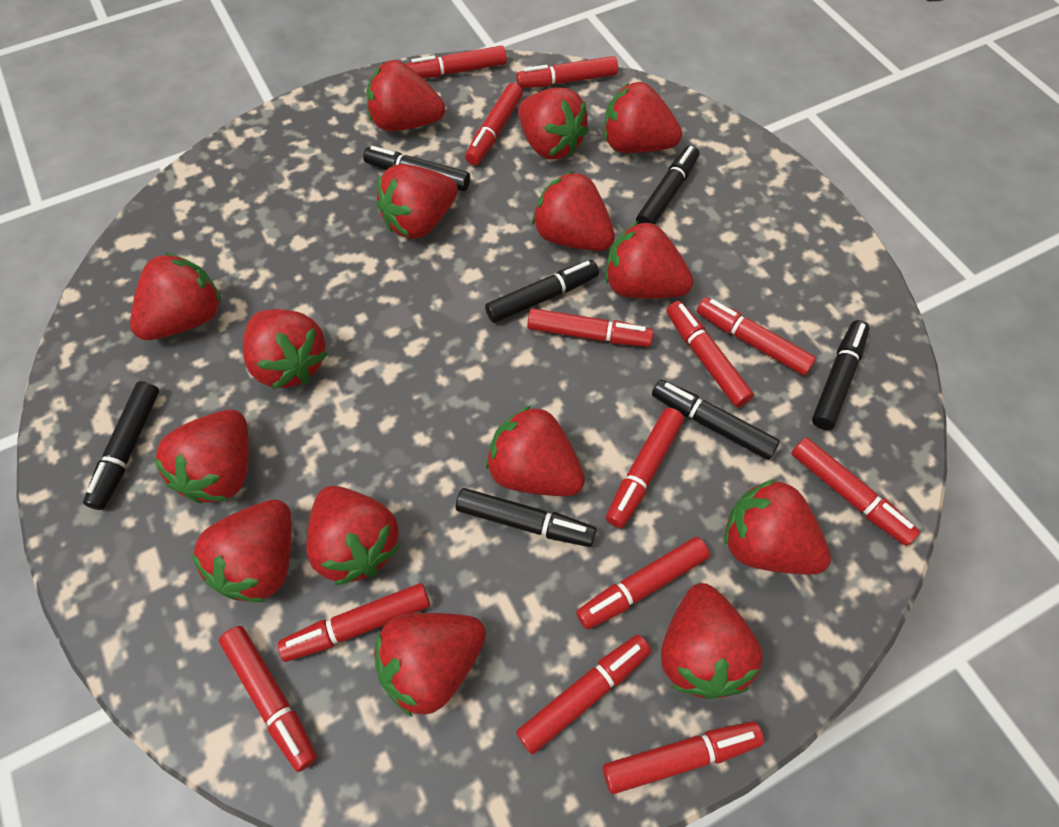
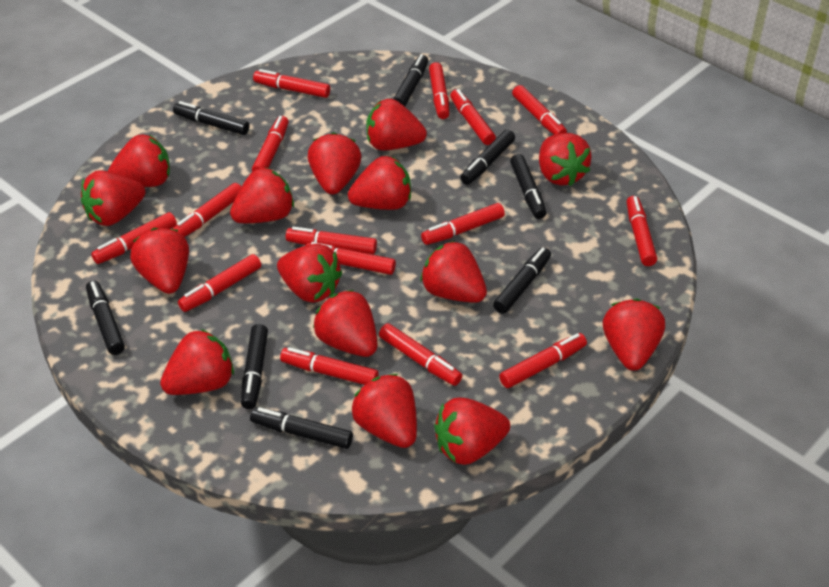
black marker: [83,381,159,510] [363,146,470,191] [456,488,596,547] [485,260,599,323] [636,145,699,225] [652,380,780,460] [812,320,870,430] = 7 -> [86,280,125,355] [173,101,249,135] [241,324,268,409] [250,407,353,449] [394,54,428,106] [460,129,515,185] [493,247,551,314] [510,154,546,219] = 8
red marker: [219,626,317,772] [278,583,430,662] [406,46,507,78] [465,83,523,165] [516,56,618,88] [516,635,651,755] [527,308,654,347] [576,537,710,630] [603,721,764,794] [606,408,684,528] [667,301,754,407] [697,297,816,376] [791,437,920,546] = 13 -> [91,212,177,264] [173,183,241,237] [178,254,261,312] [252,116,289,172] [253,69,330,98] [280,347,379,385] [286,227,377,254] [306,242,396,275] [379,323,462,386] [421,203,505,245] [429,62,449,119] [450,89,496,145] [499,333,587,388] [512,85,567,135] [627,196,657,266] = 15

